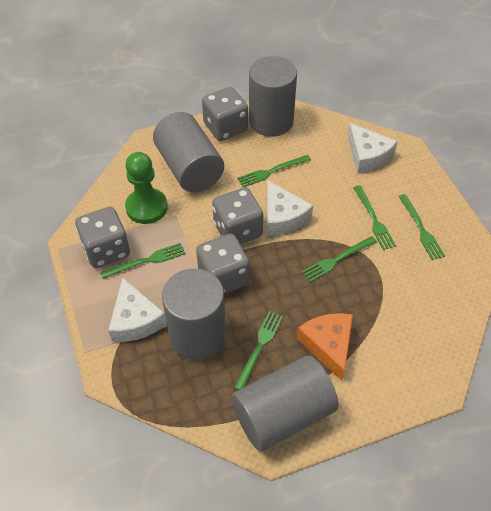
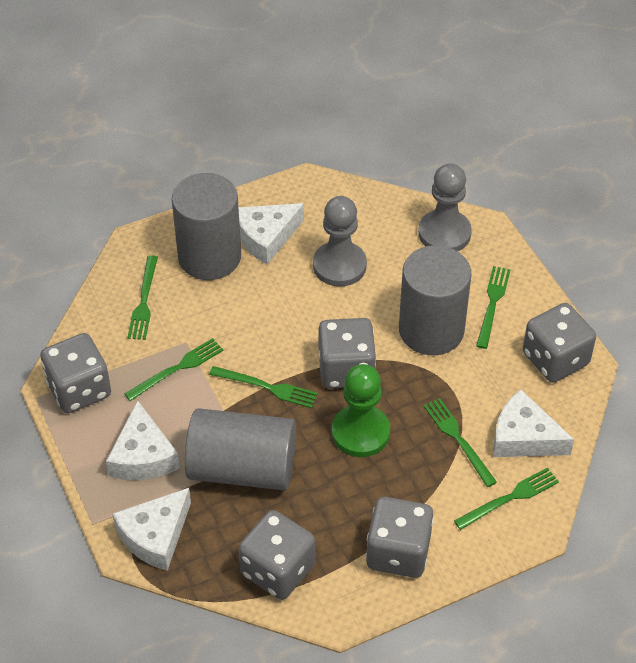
grey cylinder: [153,112,224,192] [162,269,226,360] [231,355,338,452] [249,56,297,137] = 4 -> [172,173,241,280] [185,408,296,490] [399,245,471,355] = 3
grey dice: [75,207,130,268] [196,234,250,294] [202,87,248,141] [212,187,263,244] = 4 -> [40,333,111,413] [238,510,315,600] [319,318,376,389] [366,497,434,578] [523,303,596,382] = 5
grey pawn: none = 0 -> [313,196,367,287] [418,163,472,251] = 2
orange cheese: [297,313,353,381] = 1 -> none = 0
white cheese: [108,278,167,342] [267,180,313,236] [348,123,398,173] = 3 -> [106,400,180,480] [112,488,191,571] [239,203,304,264] [493,390,574,457] = 4

